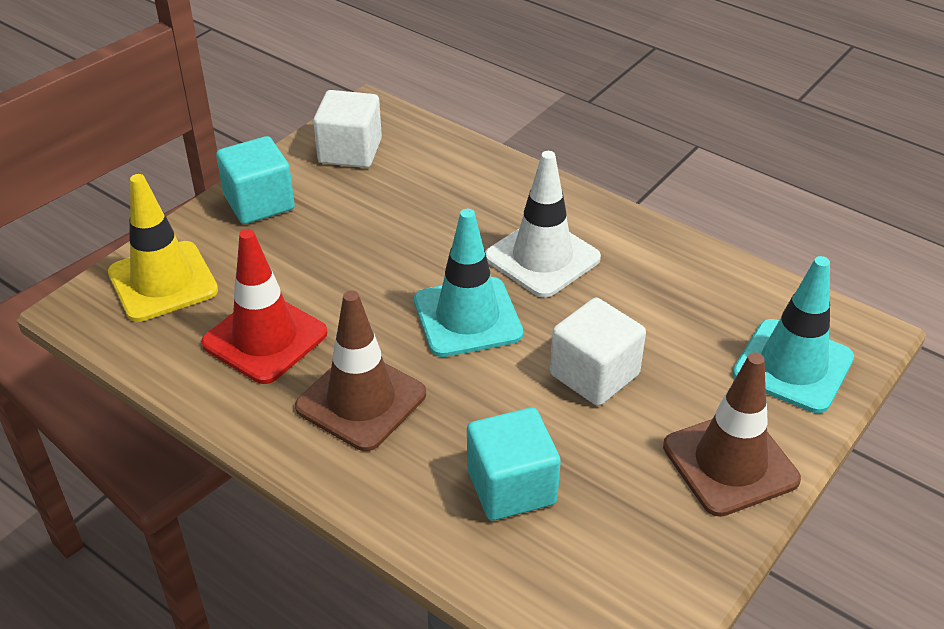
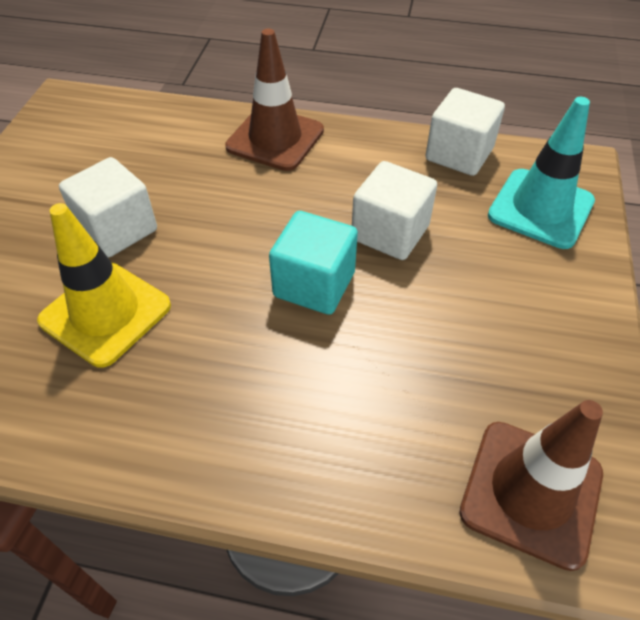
red traffic cone: [201,229,328,384] = 1 -> none = 0
turquoise cube: [216,136,295,224] [467,407,561,521] = 2 -> [269,211,358,315] = 1
turquoise traffic cone: [414,209,523,357] [733,256,854,413] = 2 -> [488,97,595,249] = 1
white cube: [313,90,382,168] [550,298,646,406] = 2 -> [59,157,157,257] [352,161,437,260] [425,88,505,176] = 3
white traffic cone: [485,151,601,298] = 1 -> none = 0

